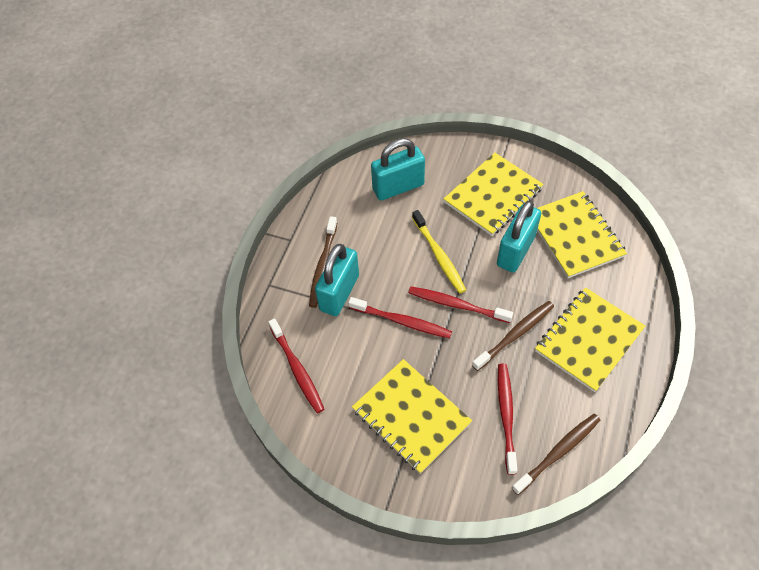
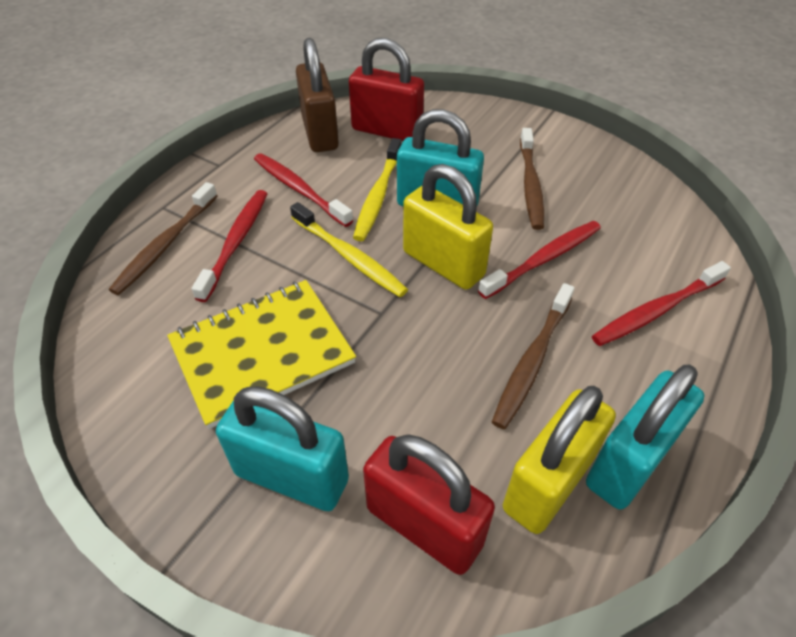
brown padlock: none = 0 -> [296,38,339,152] = 1
red padlock: none = 0 -> [349,38,424,141] [363,434,495,575] = 2
yellow notebook: [352,359,472,474] [444,152,544,236] [535,287,645,392] [537,191,627,278] = 4 -> [167,280,356,429] = 1
yellow padlock: none = 0 -> [403,164,493,290] [503,386,616,534] = 2
yellow toothbrush: [412,210,466,293] = 1 -> [290,202,408,297] [353,138,402,241] = 2

